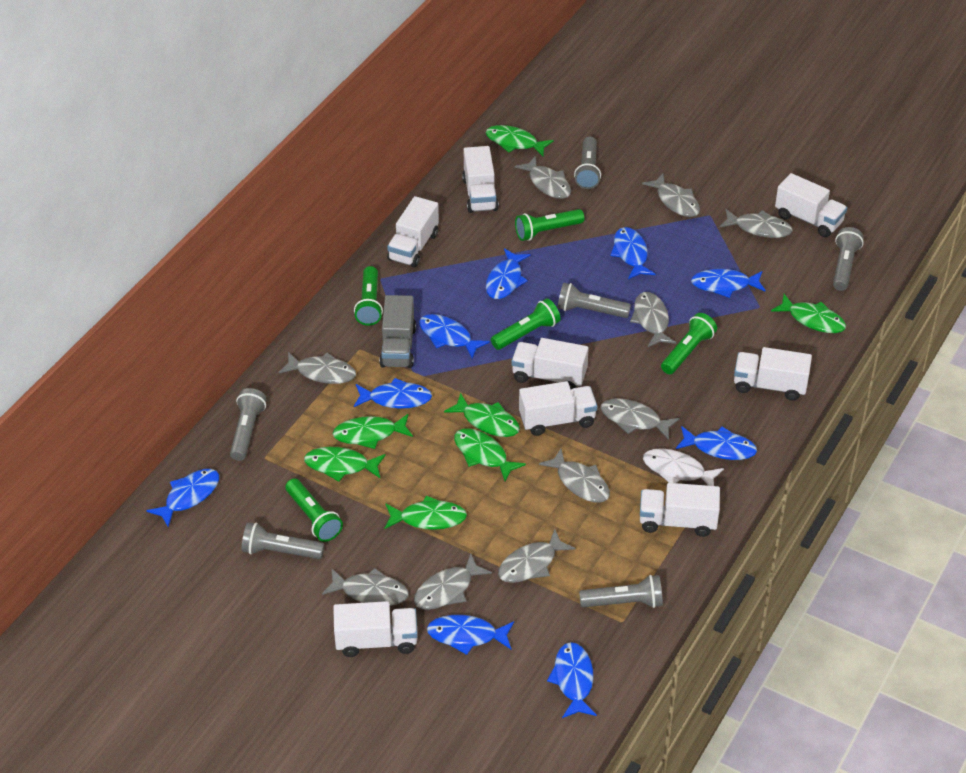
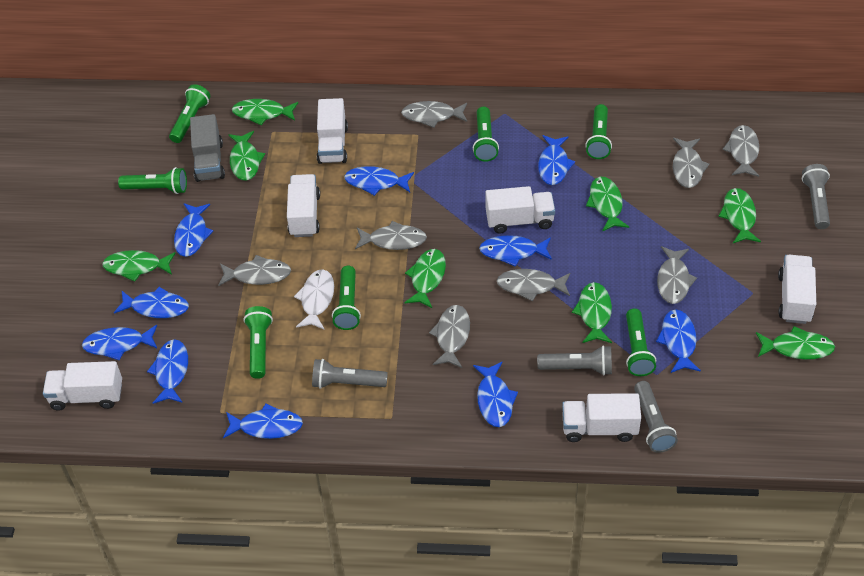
blue fish: [146,469,219,527] [354,378,432,409] [419,314,490,359] [427,615,514,655] [486,248,530,299] [547,642,597,718] [610,227,656,279] [676,426,757,460] [691,269,766,298] = 9 -> [82,325,157,361] [114,287,189,318] [147,339,188,404] [174,203,213,257] [223,404,303,439] [344,166,414,196] [473,362,518,427] [479,235,552,267] [538,135,575,185] [656,309,701,373] = 10
green fish: [304,447,386,482] [333,414,413,449] [385,495,467,530] [444,393,520,437] [454,428,526,481] [486,125,554,156] [771,294,846,333] = 7 -> [102,250,176,282] [229,131,265,181] [232,99,298,125] [404,249,446,308] [572,282,612,343] [586,177,629,231] [718,188,761,243] [756,326,835,360] = 8
green flashlight: [285,478,343,542] [354,266,383,326] [491,298,561,350] [515,209,585,241] [661,313,717,374] = 5 -> [118,167,187,194] [169,84,210,143] [244,306,273,379] [332,266,361,330] [473,107,499,162] [585,104,612,159] [626,309,656,376] = 7
grey fish: [278,352,356,384] [322,568,409,606] [414,553,492,610] [498,529,575,583] [514,156,571,199] [539,449,610,503] [600,398,679,440] [630,292,676,347] [642,174,700,217] [719,209,793,238] = 10 -> [218,255,291,286] [355,221,427,250] [401,101,467,128] [429,305,470,368] [497,269,570,302] [657,246,697,304] [673,138,709,188] [722,125,759,177] = 8
grey flashlight: [230,388,267,461] [242,522,324,559] [557,282,631,318] [574,137,601,189] [579,575,663,608] [833,227,864,291] = 6 -> [312,359,388,389] [537,346,612,375] [634,381,678,453] [802,164,830,229] = 4
white truck: [333,601,418,657] [387,196,439,268] [462,146,499,213] [511,338,589,389] [519,381,597,436] [640,483,720,537] [734,347,812,401] [775,173,847,237] = 8 -> [43,361,122,411] [287,174,320,237] [317,98,348,164] [486,186,555,234] [562,393,641,442] [778,255,816,324] = 6

